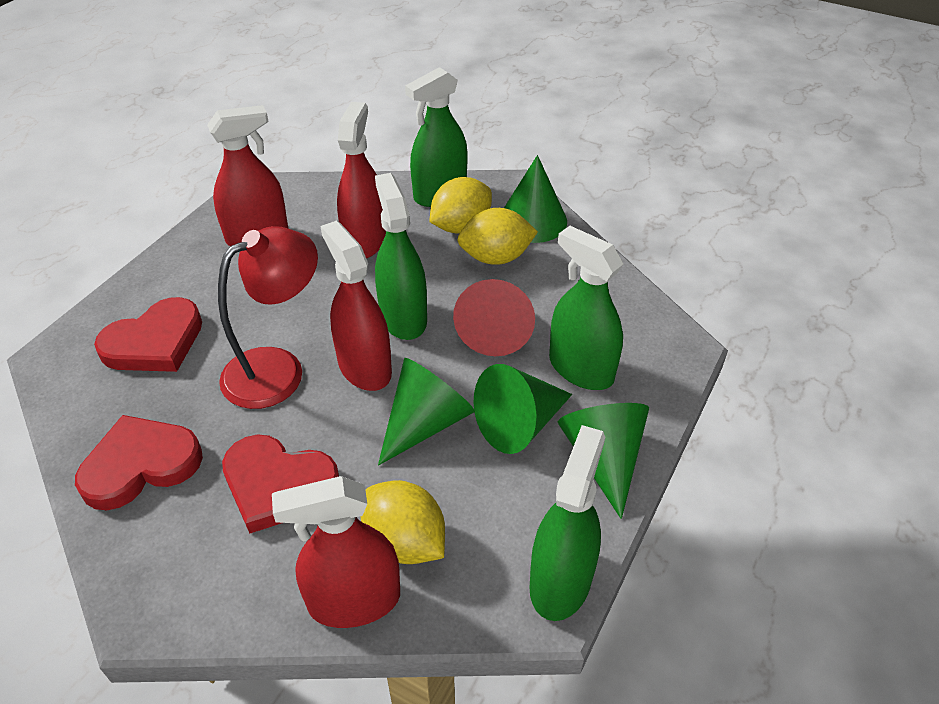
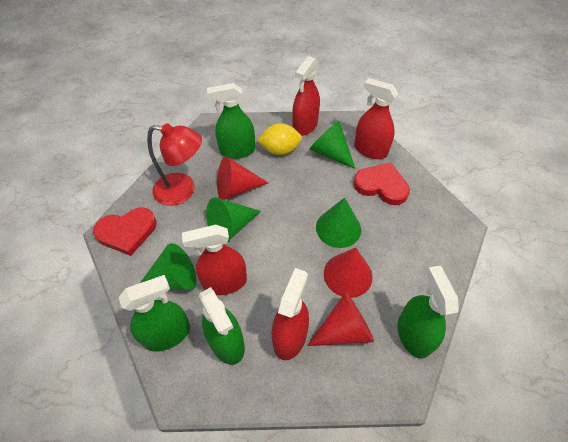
red cone: [453,279,535,356] = 1 -> [217,156,268,200] [307,292,374,346] [324,248,373,298] = 3
red heart: [75,415,203,510] [94,297,202,372] [222,434,339,534] = 3 -> [93,207,157,256] [353,163,410,205] = 2
yellow lemon: [361,480,445,564] [429,177,492,234] [457,208,538,265] = 3 -> [257,123,302,155] = 1

